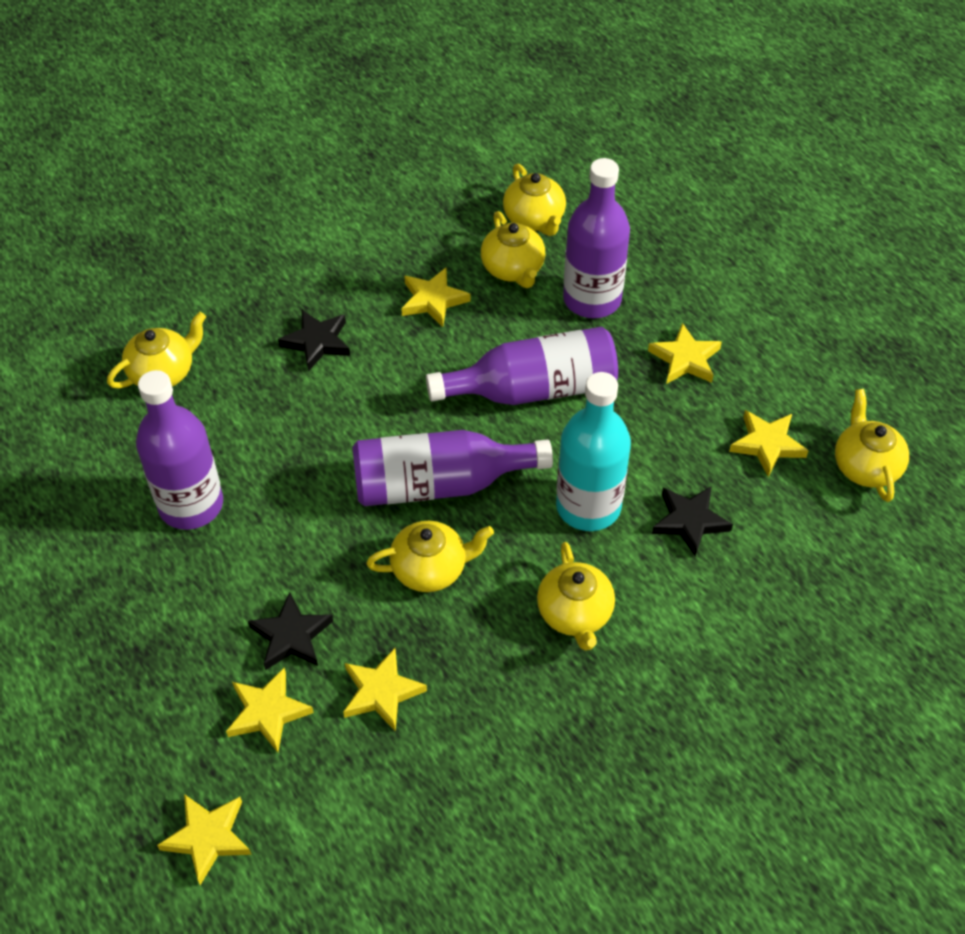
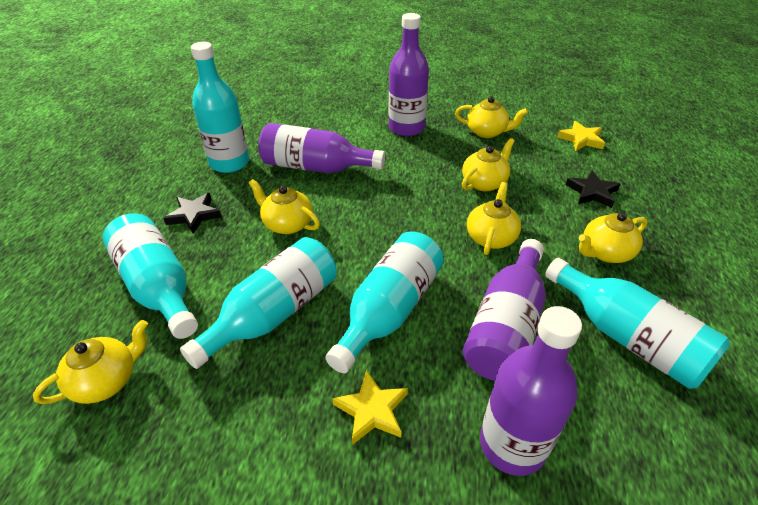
black star: [248,592,333,670] [278,310,350,371] [652,486,733,556] = 3 -> [163,193,222,234] [566,170,620,208] = 2
turquoise bottle: [556,372,631,531] = 1 -> [102,213,198,339] [180,237,337,369] [191,42,249,173] [325,231,444,373] [545,258,730,389] = 5
yellow star: [157,794,252,885] [226,667,314,752] [343,648,427,732] [401,268,471,327] [648,323,722,384] [729,410,809,477] = 6 -> [332,370,408,445] [557,121,605,151] = 2

